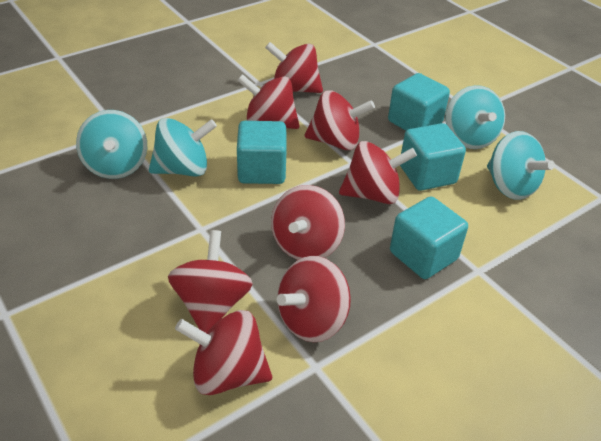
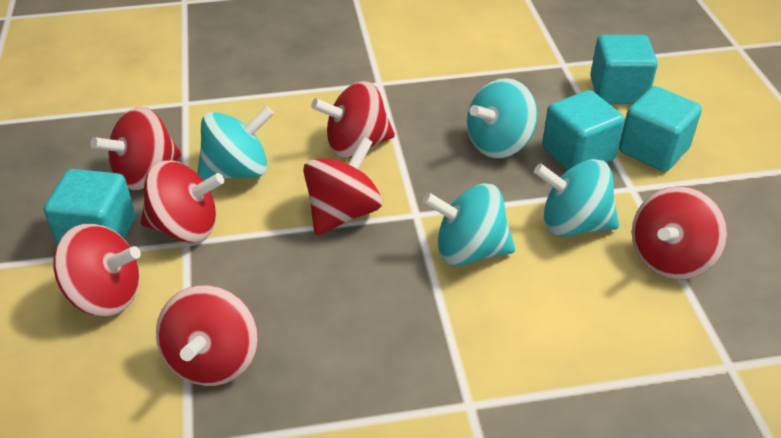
red spinning top: [168,230,253,333] [175,310,272,395] [237,74,300,129] [265,42,323,93] [271,185,345,260] [277,256,351,342] [305,90,375,150] [339,141,417,204] = 8 -> [53,223,141,317] [90,107,181,190] [141,161,224,243] [156,285,258,386] [303,137,382,236] [311,81,395,158] [632,186,727,279] = 7

